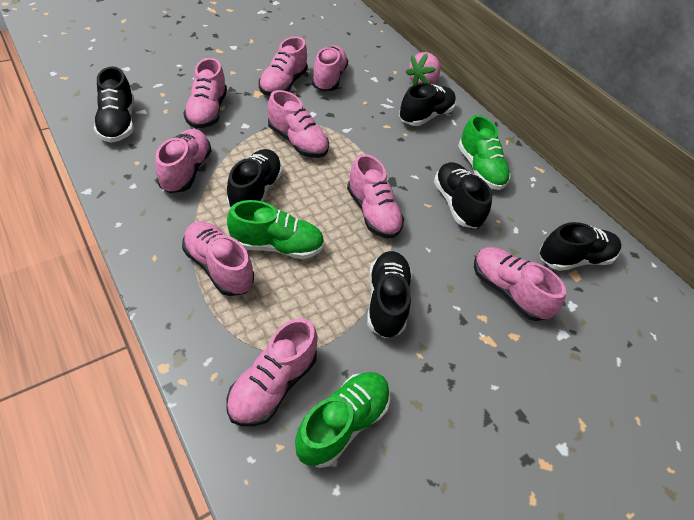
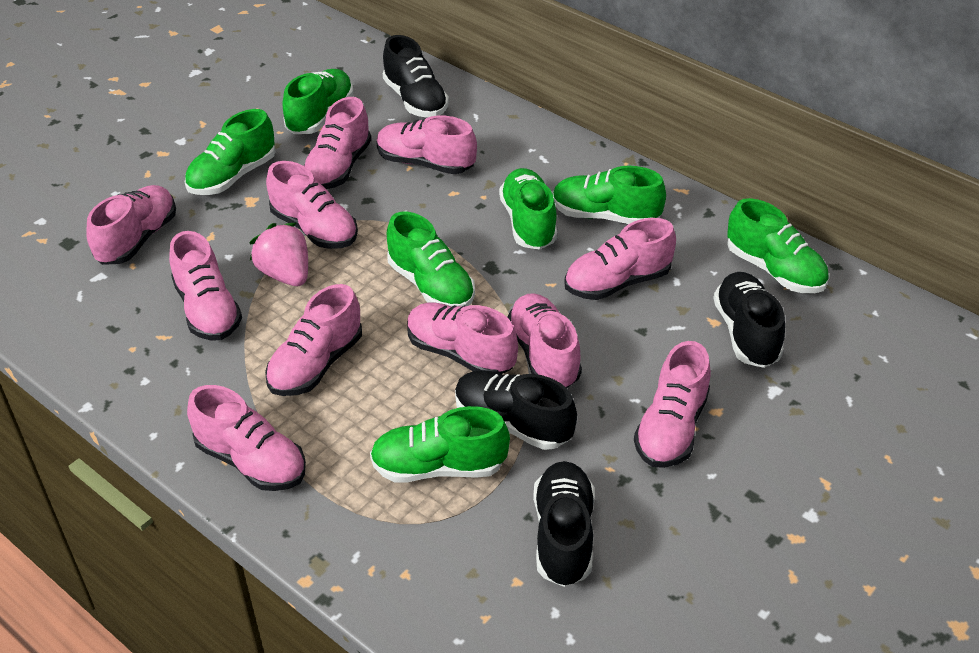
black shoe: [94,66,134,143] [227,149,283,208] [367,251,412,338] [399,83,456,126] [434,162,492,229] [540,222,621,271] = 6 -> [383,35,449,118] [455,370,577,450] [533,461,595,587] [713,272,785,368] = 4
green shoe: [227,200,324,259] [295,372,390,468] [458,115,511,190] = 3 -> [185,109,275,195] [283,69,353,134] [370,406,510,483] [387,211,475,307] [499,168,558,250] [553,166,666,224] [727,198,829,293] = 7
pink shoe: [155,129,211,193] [182,221,254,296] [184,58,227,129] [227,318,318,426] [259,37,308,96] [268,90,329,158] [312,45,348,91] [347,154,404,239] [474,247,566,321] = 9 -> [86,185,176,265] [169,231,242,341] [187,385,306,491] [265,284,362,396] [266,161,358,249] [303,97,371,189] [377,115,477,174] [407,303,518,374] [507,293,582,388] [564,218,676,300] [634,341,711,468] = 11

